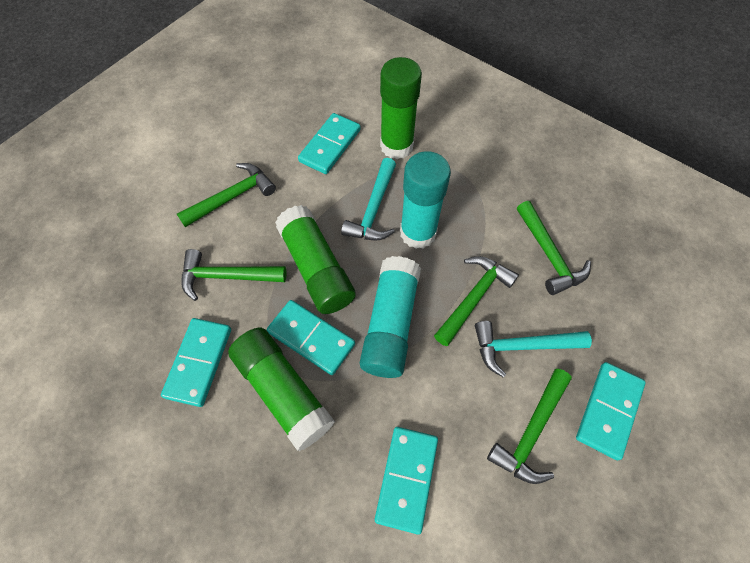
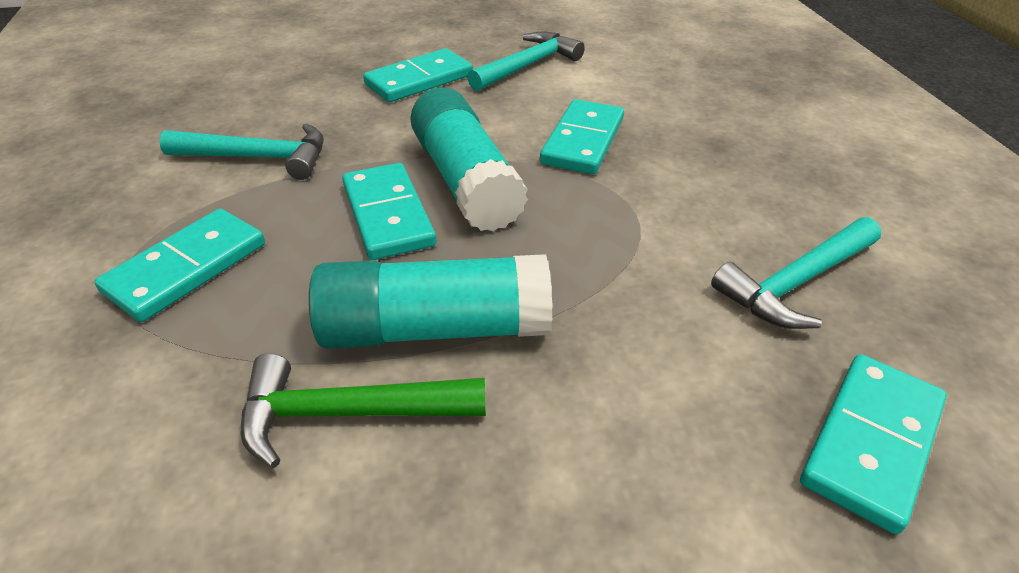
green glue stick: [228,328,335,452] [275,205,356,314] [380,57,422,159] = 3 -> none = 0
green hammer: [177,163,276,227] [181,249,286,301] [434,256,519,346] [487,369,572,484] [517,201,591,295] = 5 -> [241,353,486,468] = 1
turquoise hammer: [341,158,396,241] [475,321,592,378] = 2 -> [159,123,324,180] [467,31,585,91] [711,217,881,329] = 3

